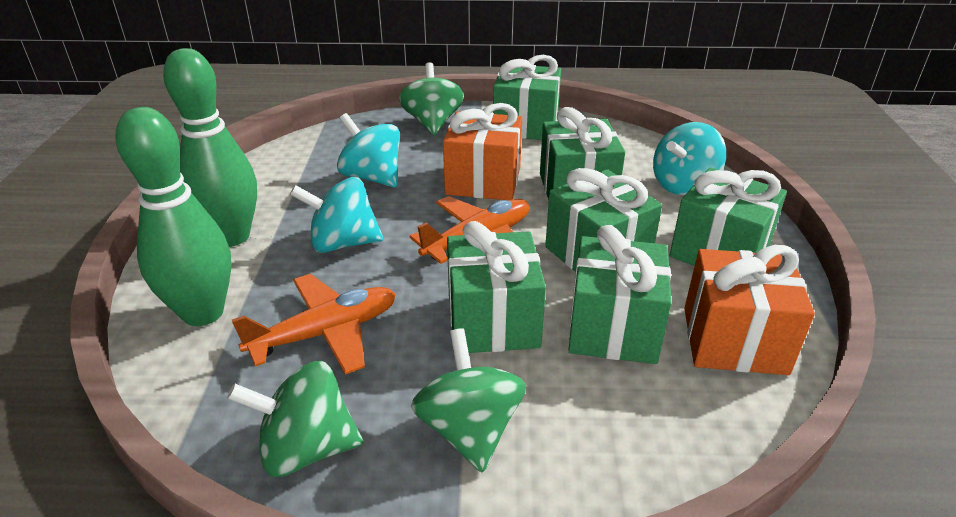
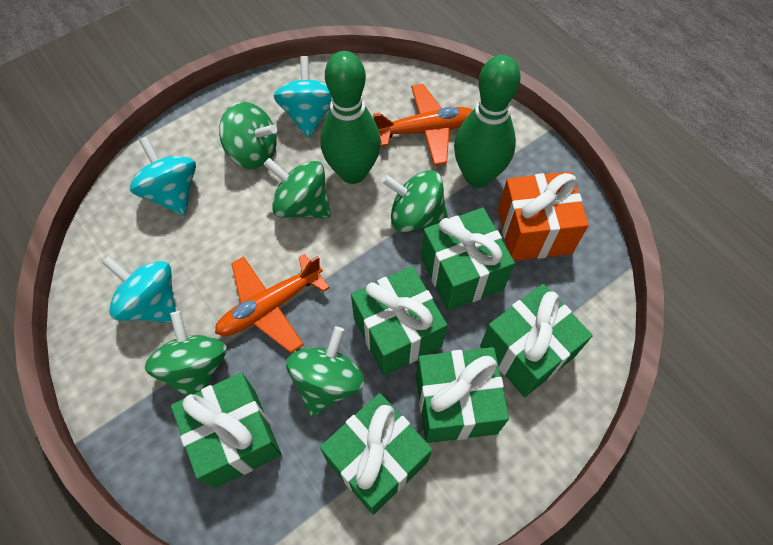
green spinning top: [227,361,363,477] [399,62,464,135] [411,328,526,473] = 3 -> [145,311,227,397] [219,102,277,169] [263,158,331,218] [286,326,364,417] [382,170,448,232] = 5
orange gift: [443,103,522,200] [684,245,815,375] = 2 -> [498,171,589,261] = 1

